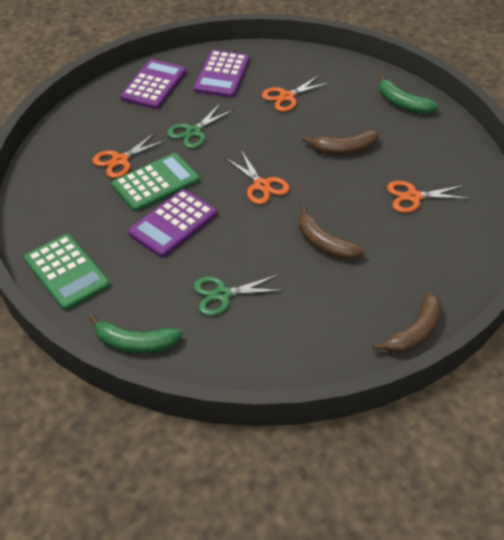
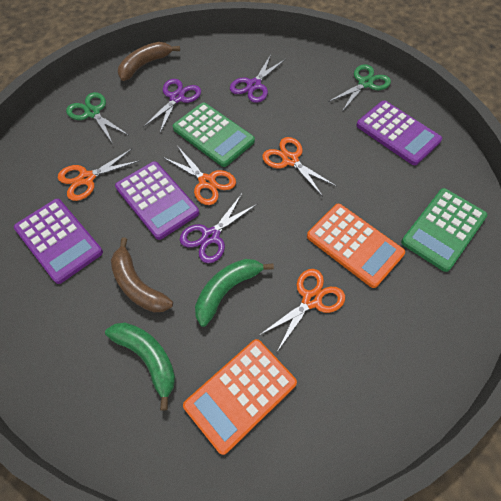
brown banana: [299,205,364,260] [302,130,379,155] [372,293,442,354] = 3 -> [111,237,173,312] [118,42,180,81] = 2
orange calculator: none = 0 -> [183,339,297,455] [307,204,405,288] = 2
purple scissors: none = 0 -> [143,79,201,133] [180,194,257,263] [230,55,286,103] = 3

